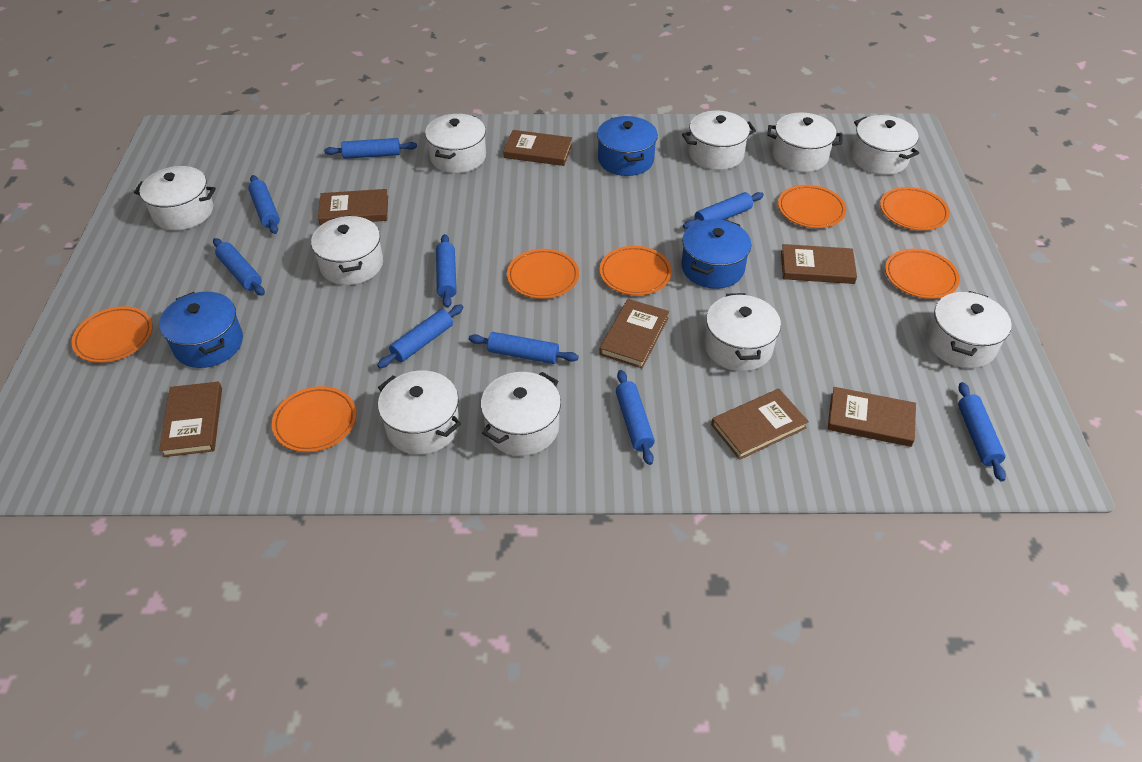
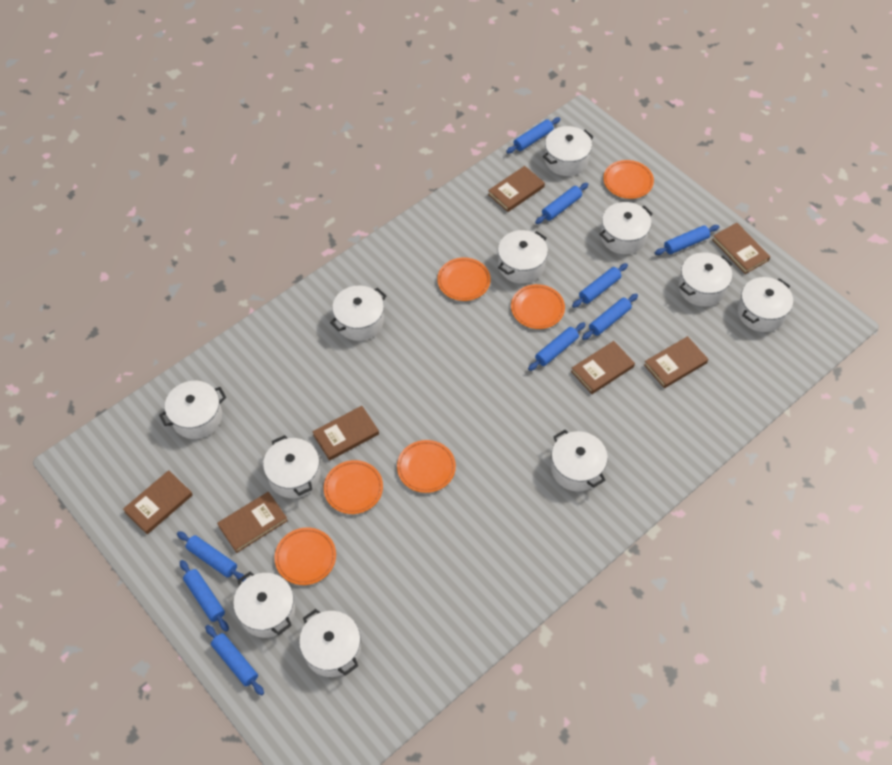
blue pot: [159,292,243,368] [597,116,658,176] [681,219,751,289] = 3 -> none = 0
orange plate: [72,306,153,363] [272,386,356,452] [507,249,579,299] [600,246,672,295] [778,185,846,228] [880,187,950,231] [885,249,960,299] = 7 -> [275,527,336,585] [324,460,383,514] [397,440,456,493] [437,258,491,301] [511,284,565,329] [603,160,654,199] = 6
white pot: [134,166,216,230] [311,215,383,285] [378,371,461,455] [425,114,486,173] [481,372,561,456] [682,111,756,170] [704,293,781,371] [767,112,843,172] [852,115,919,175] [926,291,1012,368] = 10 -> [159,381,226,439] [233,572,295,638] [263,435,320,498] [299,609,361,677] [330,286,386,341] [498,230,548,284] [543,126,593,176] [551,430,608,492] [599,202,653,254] [679,252,732,307] [738,277,793,332] = 11

